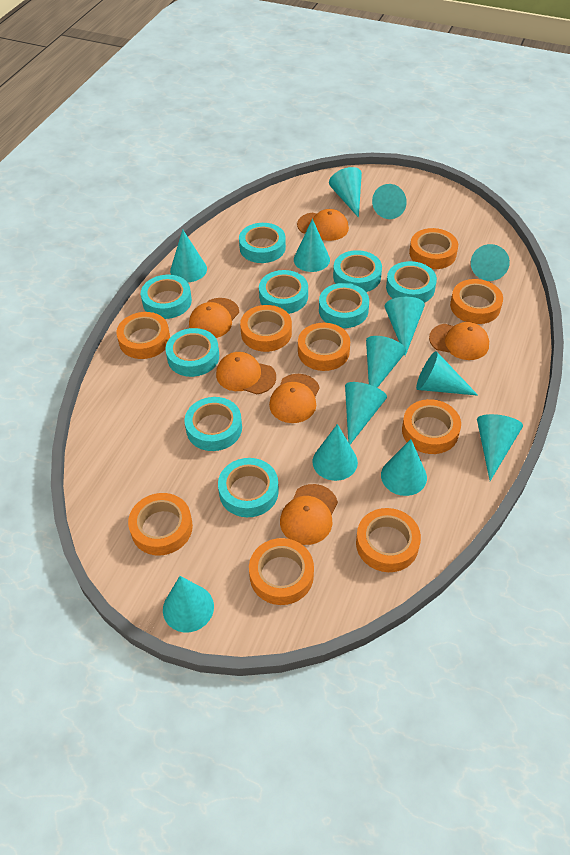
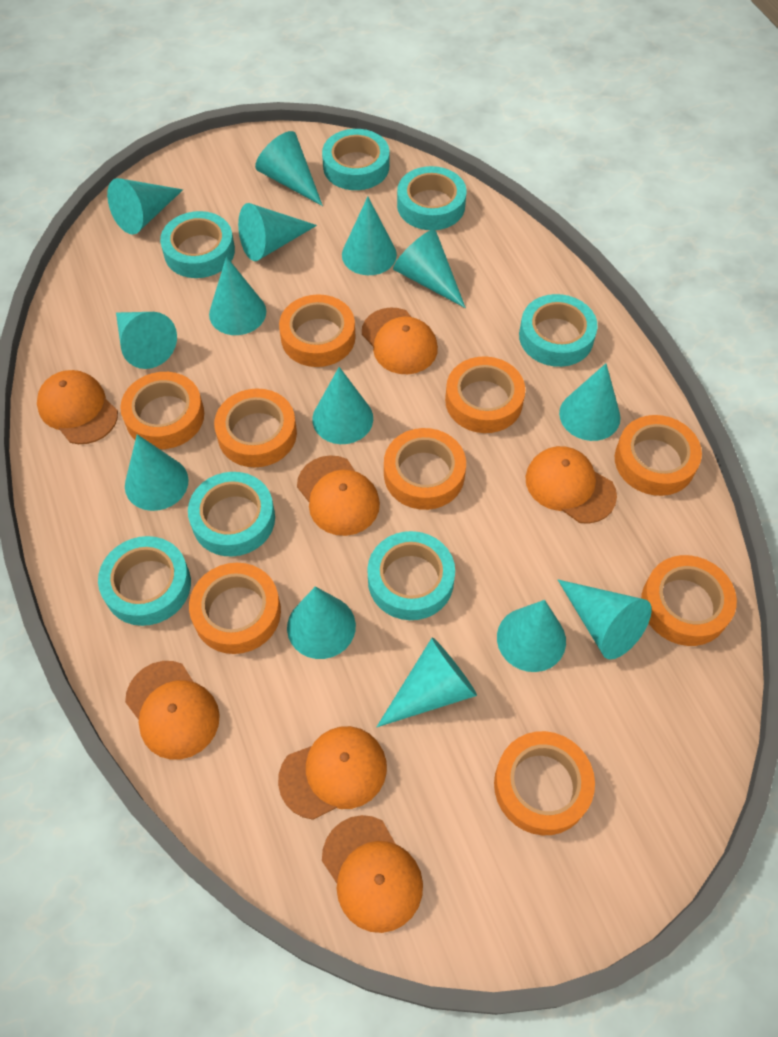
orange cap: [189,298,239,338] [216,352,276,394] [269,374,320,423] [280,484,338,545] [297,209,349,241] [429,322,489,360] = 6 -> [37,370,118,444] [125,661,220,760] [278,726,387,820] [297,455,380,536] [322,815,423,933] [362,307,438,374] [526,446,617,524] = 7
turquoise cone: [163,576,214,632] [170,229,207,282] [294,219,330,272] [313,424,358,481] [329,167,362,218] [345,382,387,444] [366,336,406,388] [372,184,407,219] [381,439,427,496] [384,297,425,356] [416,351,478,396] [471,244,510,281] [477,414,523,481] = 13 -> [107,178,183,235] [116,312,177,369] [125,434,189,511] [209,256,266,335] [238,203,317,261] [255,131,323,206] [287,586,356,659] [312,367,373,444] [342,197,397,275] [377,637,477,727] [393,229,466,308] [497,600,566,672] [558,580,652,660] [559,363,621,441] = 14
turquoise tape: [141,275,192,319] [165,328,219,377] [184,397,242,451] [218,458,279,517] [239,223,286,263] [259,270,308,314] [319,283,369,328] [333,250,382,292] [386,261,437,303] = 9 -> [98,536,191,626] [160,211,235,278] [188,472,275,556] [322,129,389,190] [367,531,455,620] [397,166,467,230] [519,294,598,367] = 7

